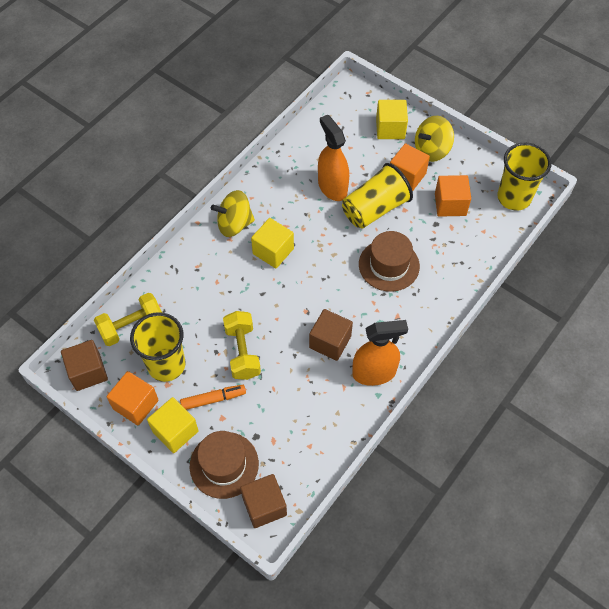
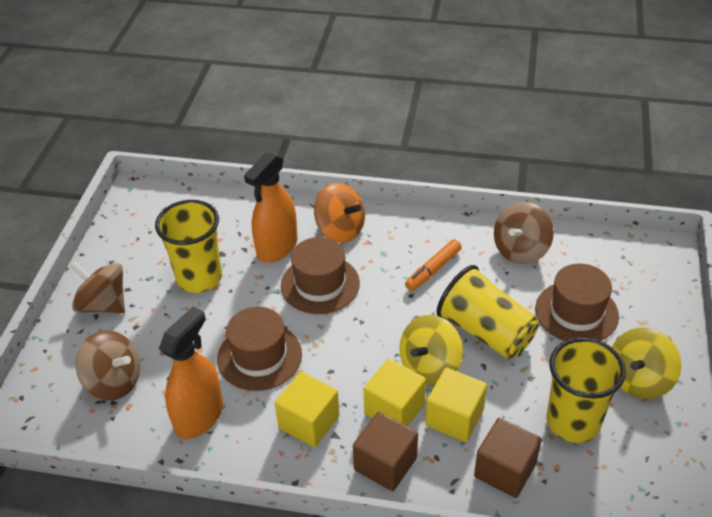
brown cube: [61,340,108,391] [240,474,287,528] [309,309,353,361] = 3 -> [353,412,418,491] [474,418,542,498] = 2
brown hat: [190,431,259,499] [359,231,420,292] = 2 -> [217,307,302,391] [281,237,360,314] [535,264,619,341] = 3
brown spinning top: none = 0 -> [70,261,125,314] [76,330,140,400] [494,202,554,264] = 3
orange cube: [107,371,158,426] [390,143,430,191] [435,175,471,217] = 3 -> none = 0
orange spinning top: none = 0 -> [314,183,365,243] = 1
yellow dumbbell: [94,293,162,346] [223,311,261,380] = 2 -> none = 0

